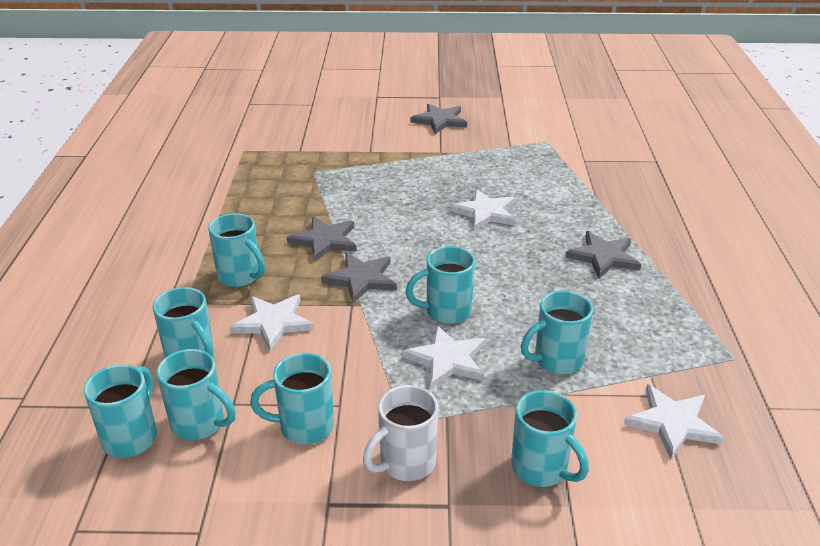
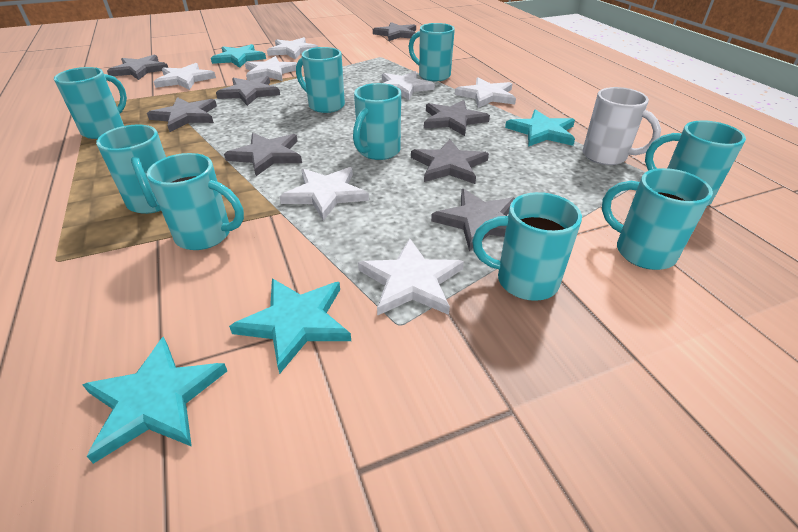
grey star: [287,216,357,262] [321,253,397,303] [411,104,467,134] [565,231,641,279] = 4 -> [107,54,168,80] [147,97,217,132] [216,76,280,106] [224,133,302,176] [373,22,416,41] [411,139,489,184] [424,100,490,136] [431,189,515,251] = 8
turquoise mug: [84,365,157,458] [153,287,214,358] [157,349,236,440] [208,213,265,287] [250,353,334,444] [406,246,475,324] [511,390,589,487] [521,291,593,374] = 8 -> [54,67,127,139] [96,124,166,214] [147,153,244,250] [296,47,345,113] [353,83,401,160] [409,23,455,81] [472,192,582,301] [602,168,713,270] [645,120,746,206] = 9
turquoise star: none = 0 -> [82,337,227,464] [211,44,266,68] [229,278,351,374] [505,109,575,147] = 4
white star: [230,294,314,351] [403,325,486,389] [450,189,516,231] [624,384,724,459] = 4 -> [154,63,216,90] [245,56,297,81] [267,37,318,60] [279,167,369,221] [358,239,464,316] [382,71,435,100] [455,78,516,108] = 7

